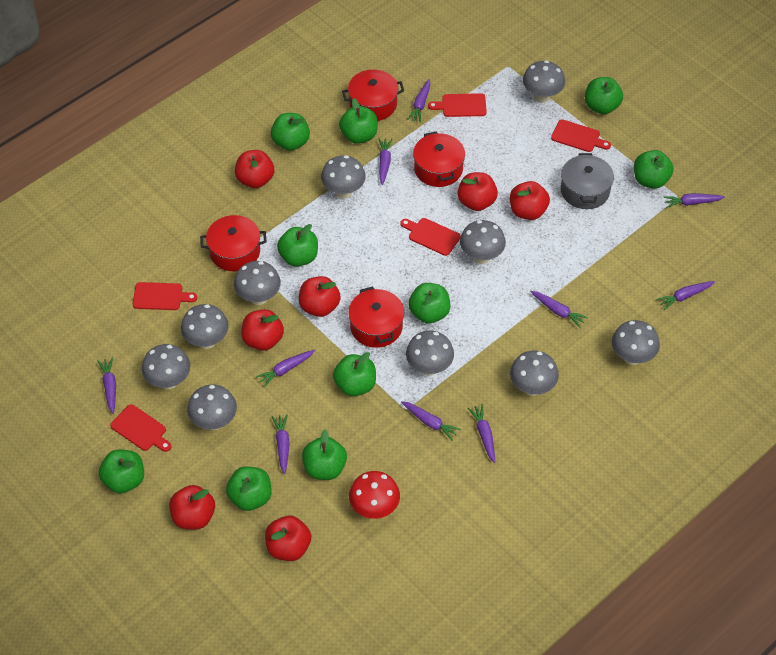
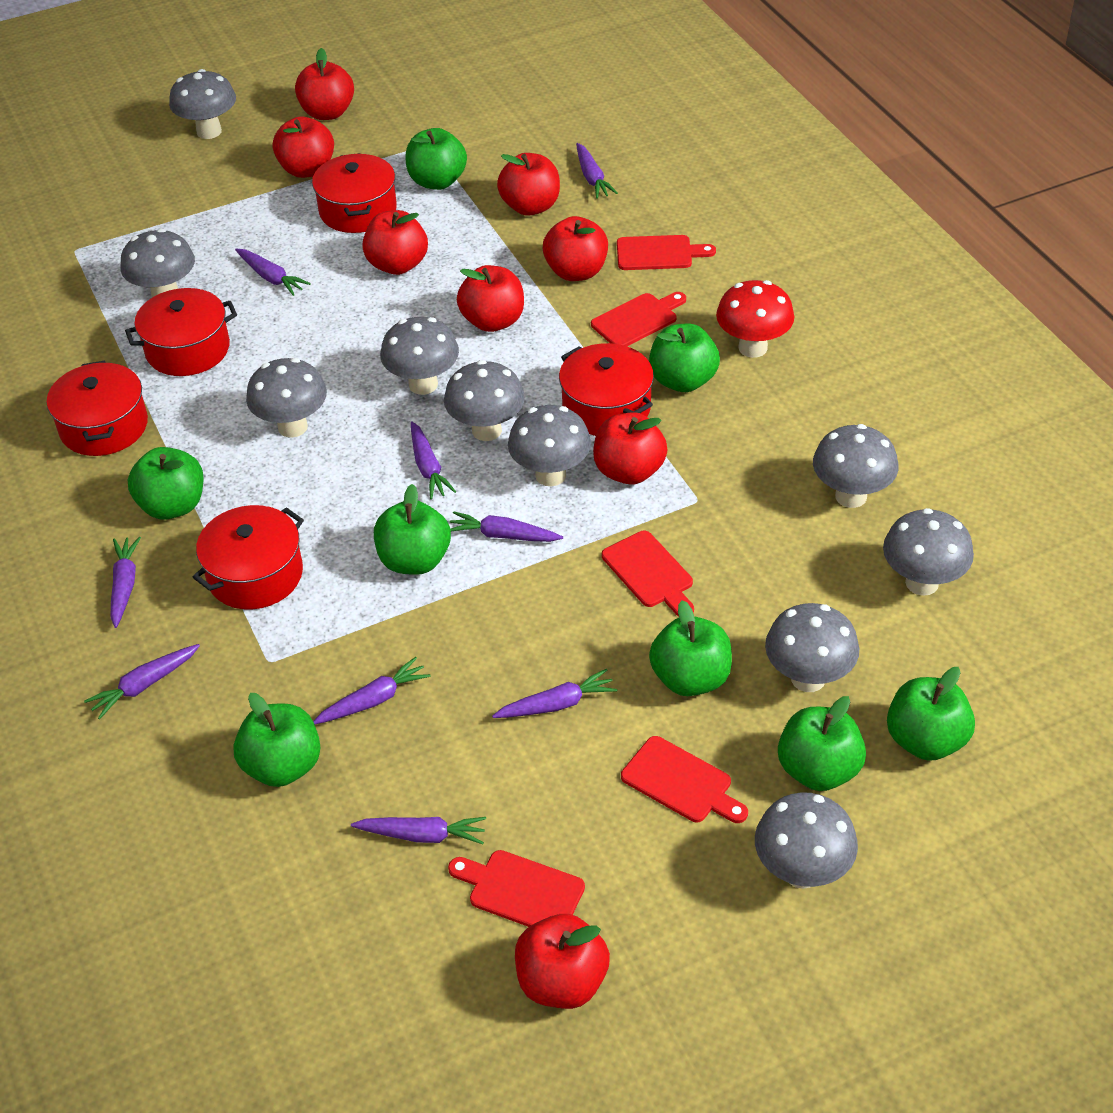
green apple: [99,450,144,493] [226,466,272,511] [271,113,310,151] [277,224,318,267] [302,430,347,480] [333,352,376,396] [339,98,378,144] [408,283,450,323] [585,77,623,114] [634,150,674,189] = 10 -> [128,447,204,520] [233,693,321,787] [374,484,451,575] [406,128,467,190] [649,324,720,392] [649,600,732,696] [778,696,866,791] [887,667,975,761] = 8
grey pot: [561,153,614,209] = 1 -> none = 0
purple carrot: [97,358,116,414] [256,350,315,387] [272,415,290,474] [379,138,393,185] [401,401,461,441] [407,79,431,122] [468,404,495,463] [530,291,588,328] [657,281,715,310] [663,193,725,208] = 10 -> [84,644,200,719] [111,537,141,628] [235,249,311,296] [313,657,431,724] [351,817,486,844] [411,421,456,499] [450,511,563,542] [492,669,617,718] [576,143,618,199] = 9
red apple: [169,485,215,530] [235,150,274,188] [241,309,284,351] [265,516,311,561] [299,276,341,317] [457,172,498,211] [510,181,550,220] = 7 -> [273,117,334,178] [295,48,354,120] [362,210,428,275] [457,265,524,332] [497,153,560,216] [515,914,610,1009] [543,216,608,281] [593,412,668,484] = 8
red pot: [200,215,266,271] [342,70,404,121] [348,286,404,348] [413,131,465,187] = 4 -> [47,361,148,456] [125,288,237,376] [193,505,304,610] [312,153,397,233] [559,343,654,436] = 5

